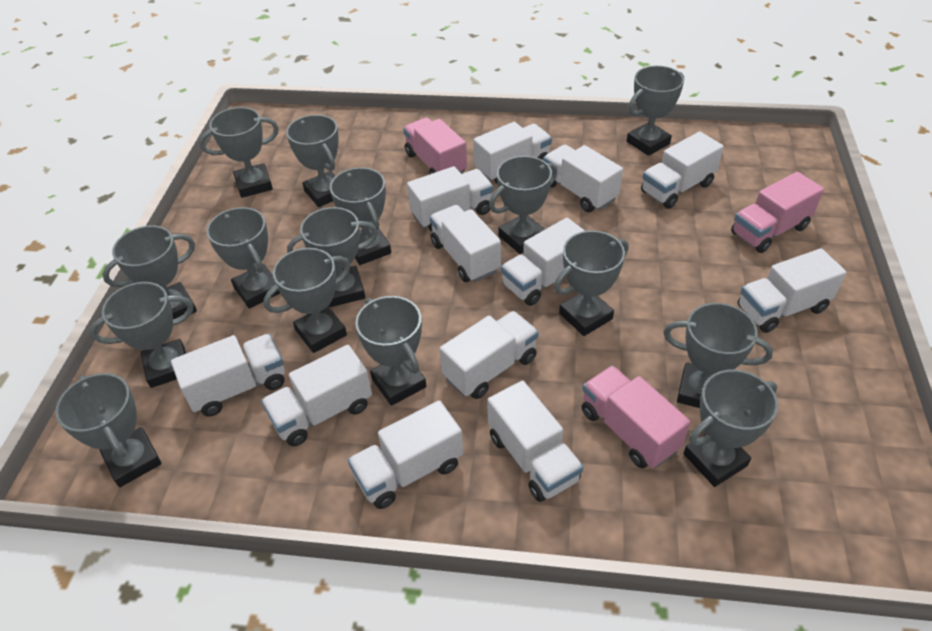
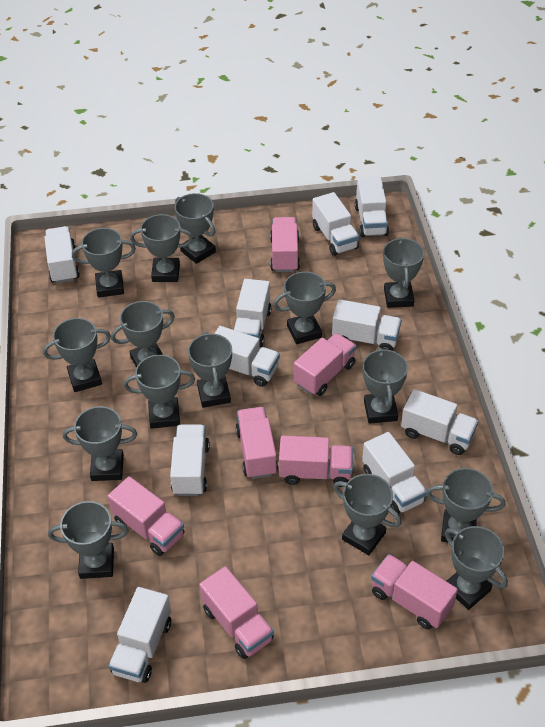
pink truck: [403,118,467,174] [582,366,691,468] [731,172,824,253] = 3 -> [108,476,185,556] [199,566,274,659] [235,407,278,479] [270,217,300,272] [279,436,353,487] [294,333,356,396] [371,554,458,630] = 7
white truck: [171,334,285,416] [261,345,372,446] [348,400,463,509] [407,166,493,232] [430,205,501,282] [440,311,539,399] [473,122,552,183] [487,381,583,502] [501,218,585,306] [543,145,623,212] [641,132,724,209] [738,248,846,333] = 12 -> [44,226,80,284] [108,587,171,683] [170,425,210,496] [214,326,280,387] [234,279,272,347] [312,192,359,256] [332,299,401,350] [355,177,389,237] [362,432,427,514] [401,389,478,455] = 10

